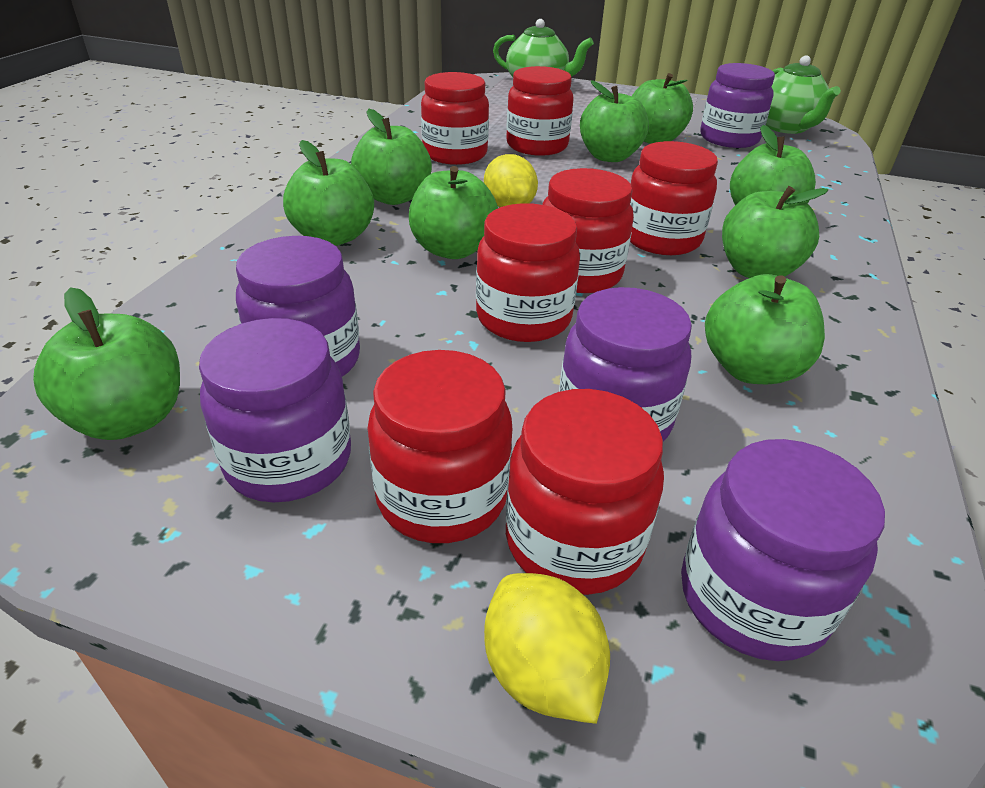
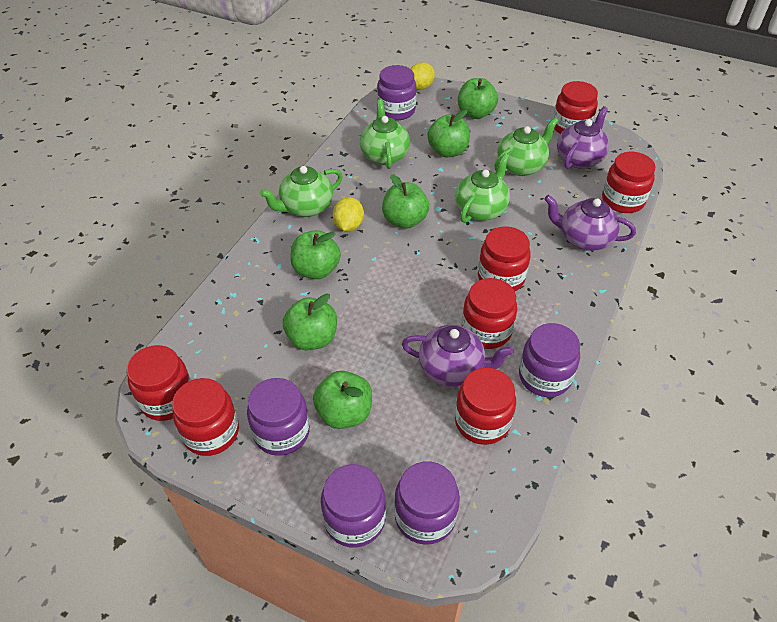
green apple: [33,287,180,440] [283,140,374,246] [351,109,432,205] [409,166,498,259] [580,80,649,162] [632,73,693,144] [705,274,825,384] [722,186,828,278] [730,125,816,205] = 9 -> [283,293,337,350] [290,230,341,279] [313,371,372,429] [382,174,429,229] [427,110,470,157] [458,78,498,119] = 6
green teapot: [493,19,594,77] [766,55,841,134] = 2 -> [260,166,343,217] [360,99,410,169] [455,153,510,223] [494,118,558,176] = 4
purple teapot: none = 0 -> [402,325,513,387] [544,195,636,251] [557,106,609,169] = 3

